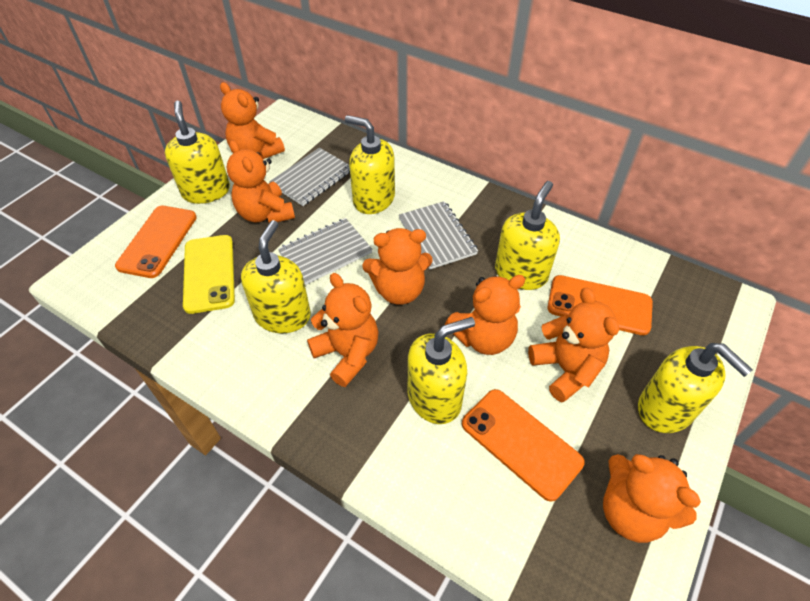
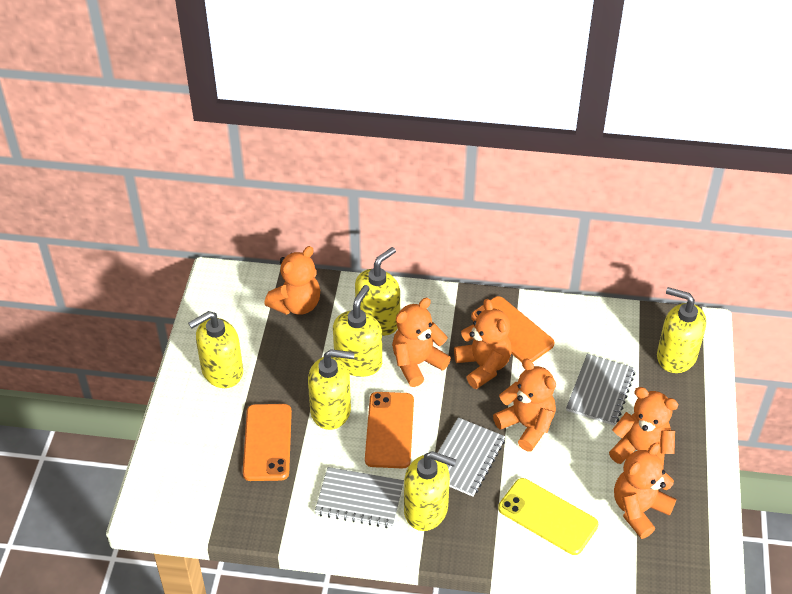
orange teddy bear: [220,82,285,159] [227,140,295,223] [307,273,378,387] [362,228,433,304] [445,275,525,355] [528,288,619,403] [603,454,701,543] = 7 -> [264,246,320,315] [392,298,451,387] [454,299,512,389] [493,358,556,452] [609,387,679,467] [614,443,676,539] = 6

